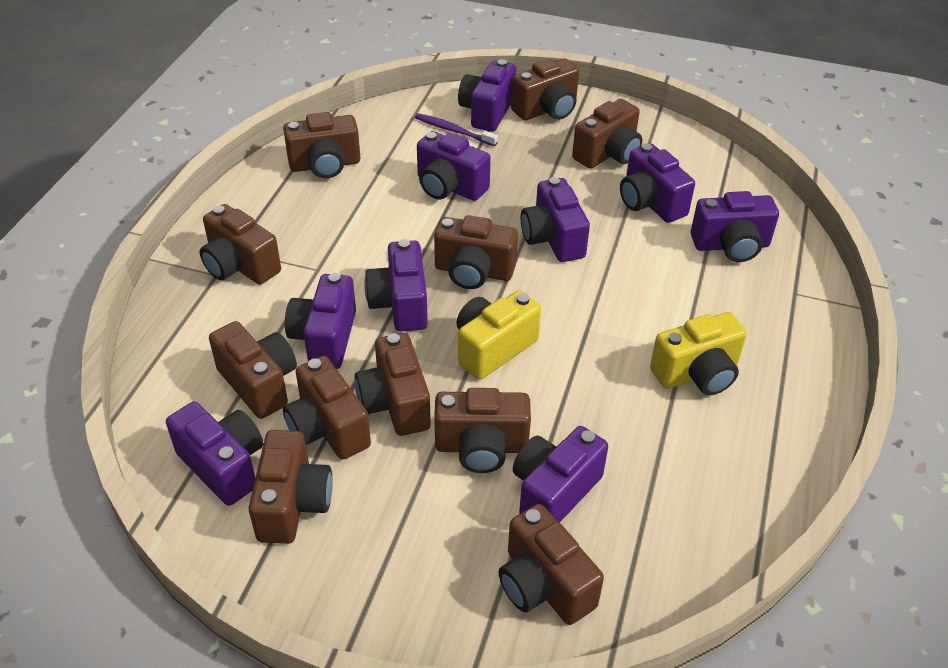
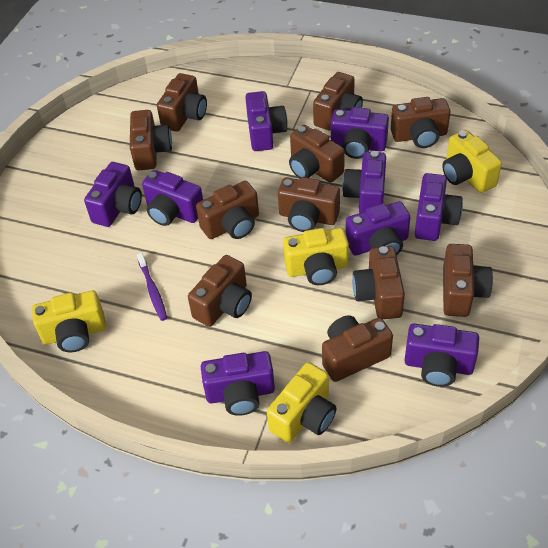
yellow camera: [457,291,541,380] [650,312,747,395] = 2 -> [32,290,106,352] [267,362,337,443] [283,228,349,285] [442,130,502,193] = 4

